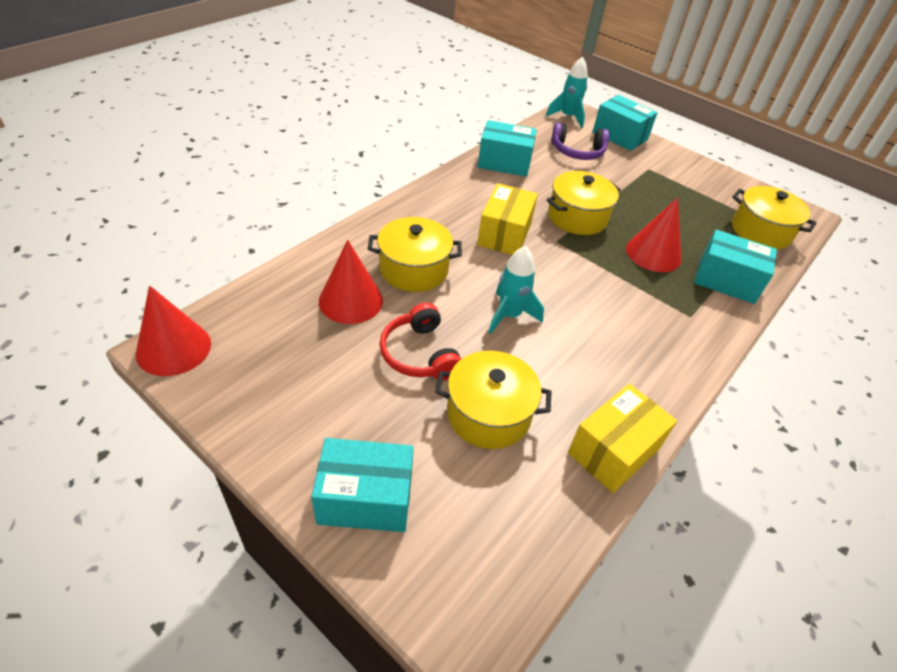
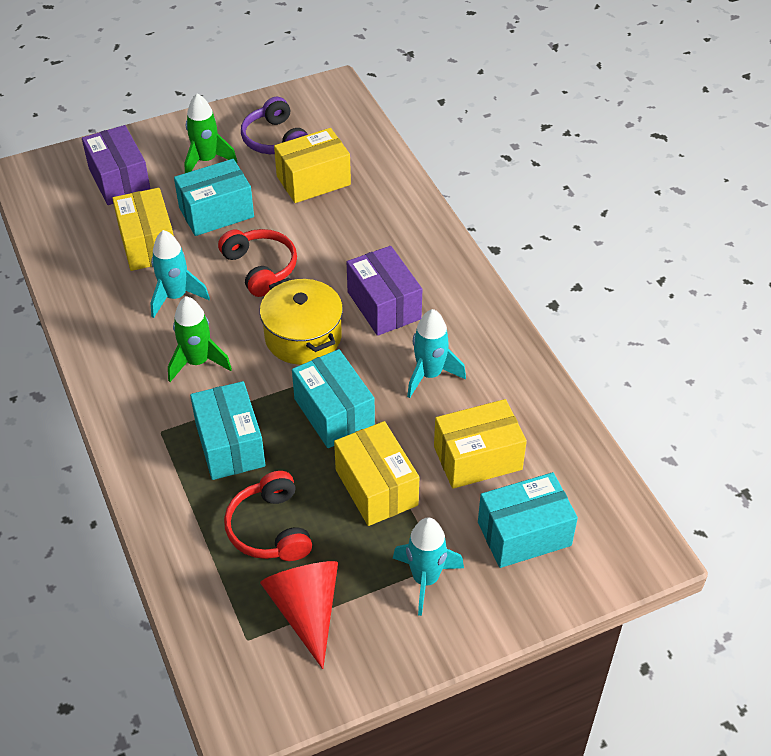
green rocket: none = 0 -> [168,296,232,382] [184,93,237,173] = 2
purple box: none = 0 -> [82,125,151,205] [347,246,422,336] = 2
red cone: [136,285,211,376] [319,240,383,324] [626,197,681,272] = 3 -> [260,561,338,669] = 1
red headphones: [380,303,461,380] = 1 -> [218,229,297,297] [224,471,312,561] = 2
turquoise rocket: [489,246,544,334] [546,56,588,128] = 2 -> [151,230,210,318] [393,517,464,616] [407,309,466,398] = 3
yellow box: [477,183,538,255] [568,384,677,493] = 2 -> [112,188,174,271] [274,128,351,203] [334,421,419,526] [434,399,527,489] = 4
yellow pot: [368,217,462,292] [435,351,552,449] [547,171,621,235] [732,186,817,249] = 4 -> [260,277,343,365] = 1

